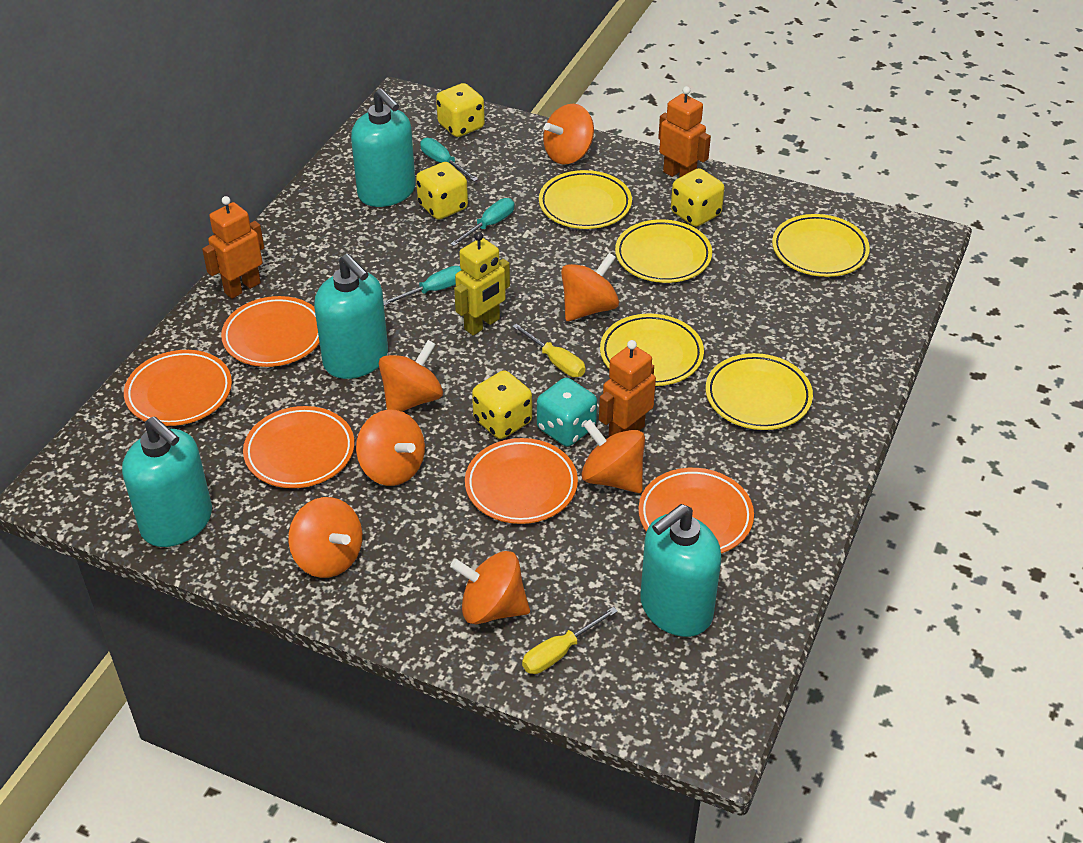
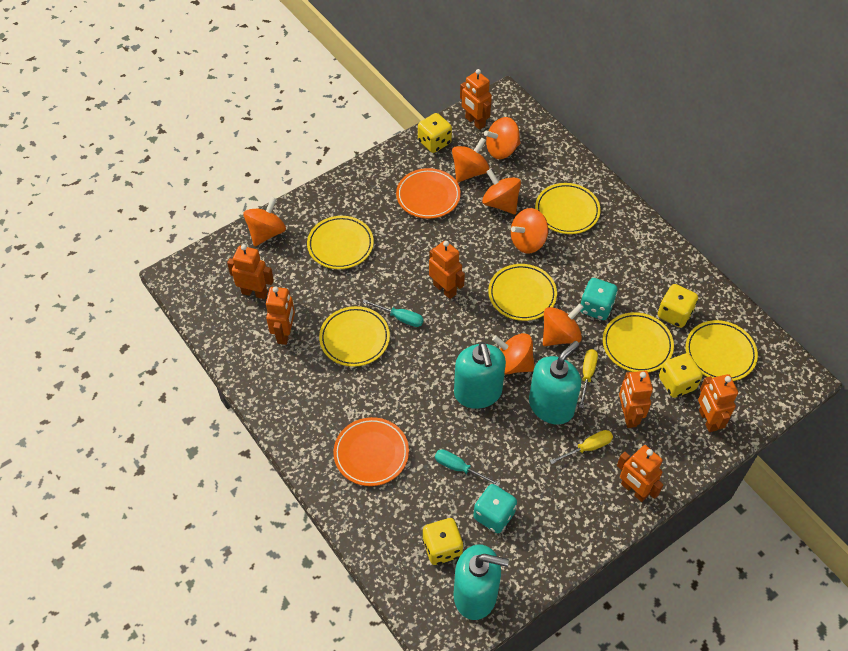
orange plate: [124,350,232,426] [221,296,320,367] [243,406,354,488] [465,438,578,524] [638,468,754,553] = 5 -> [333,417,409,486] [396,168,461,219] = 2
orange robot: [202,196,264,299] [599,340,656,437] [658,86,711,178] = 3 -> [227,244,274,299] [266,286,295,345] [429,240,465,299] [460,69,492,130] [617,445,663,502] [619,371,653,428] [698,374,738,432] = 7
turquoise dice: [537,378,597,447] = 1 -> [473,484,517,533] [580,278,618,320] = 2
turquoise screwdriver: [383,266,461,306] [420,138,478,182] [450,198,514,246] = 3 -> [363,299,424,327] [435,449,500,486] = 2
turquoise soap dispenser: [122,417,212,547] [314,254,388,379] [351,88,415,207] [640,504,722,637] = 4 -> [454,342,506,409] [454,544,509,620] [529,341,581,425] = 3
yellow plate: [539,170,632,229] [600,314,704,386] [615,219,712,283] [706,353,813,430] [772,214,870,277] = 5 -> [307,216,374,269] [319,306,390,367] [488,264,557,321] [535,183,601,234] [603,312,674,373] [686,320,758,381] = 6
yellow robot: [454,232,510,335] = 1 -> none = 0

